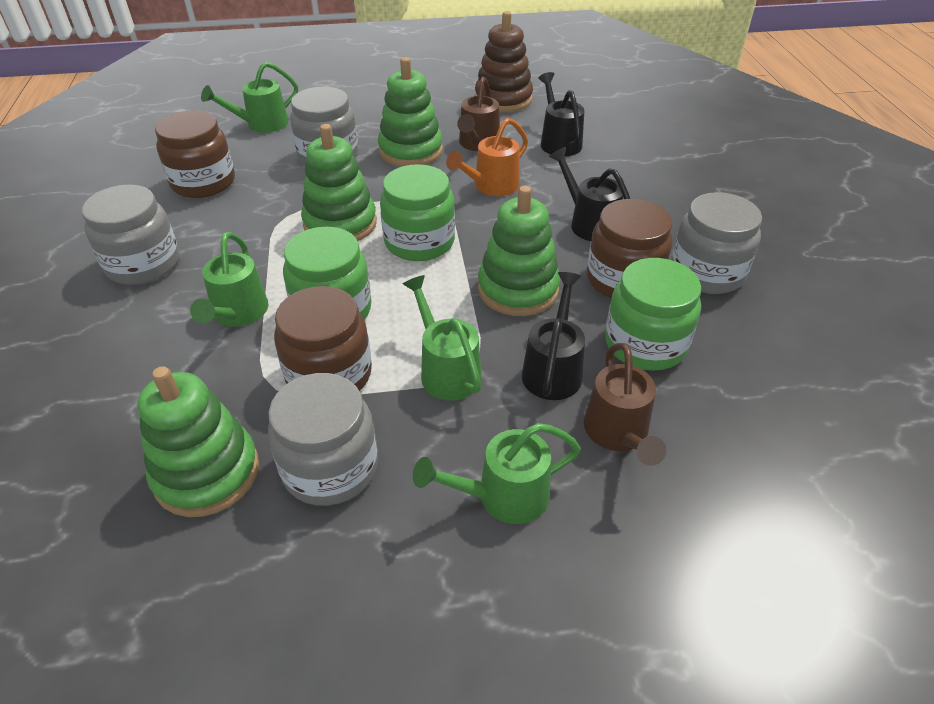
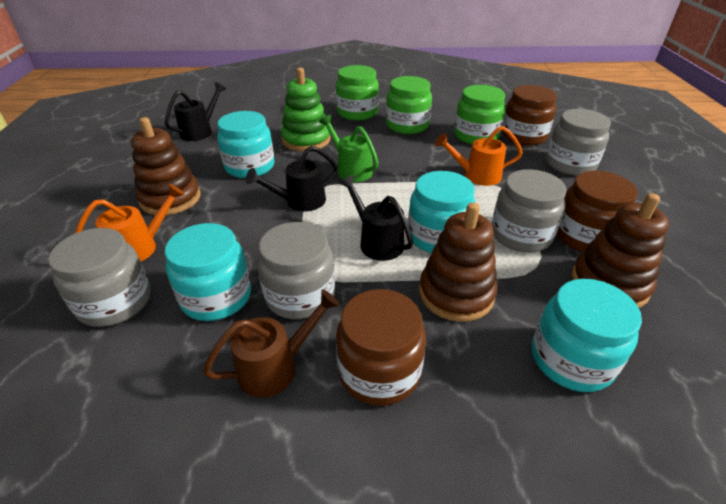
brown stacking toy: [475,11,533,113] = 1 -> [131,117,201,215] [419,202,497,322] [571,193,669,308] = 3
brown watering can: [457,77,500,151] [584,343,666,466] = 2 -> [203,290,340,398] = 1
green stacking toy: [137,366,259,517] [301,124,377,241] [378,57,443,167] [478,186,560,316] = 4 -> [281,68,331,151] = 1
green watering can: [190,232,269,327] [201,62,298,133] [403,275,482,401] [413,423,581,524] = 4 -> [319,115,379,182] = 1
orange watering can: [446,118,528,196] = 1 -> [75,184,185,261] [435,126,523,186] = 2
turquoise jar: none = 0 -> [165,223,252,321] [217,111,275,178] [408,171,476,253] [532,279,642,392] = 4

